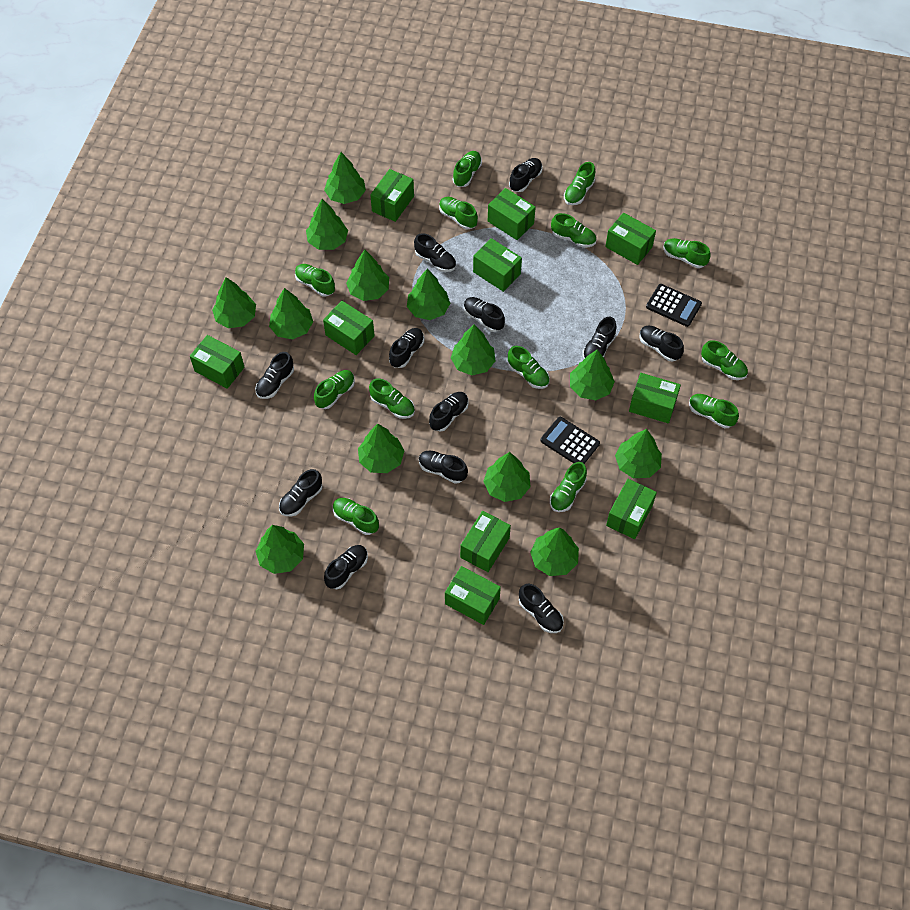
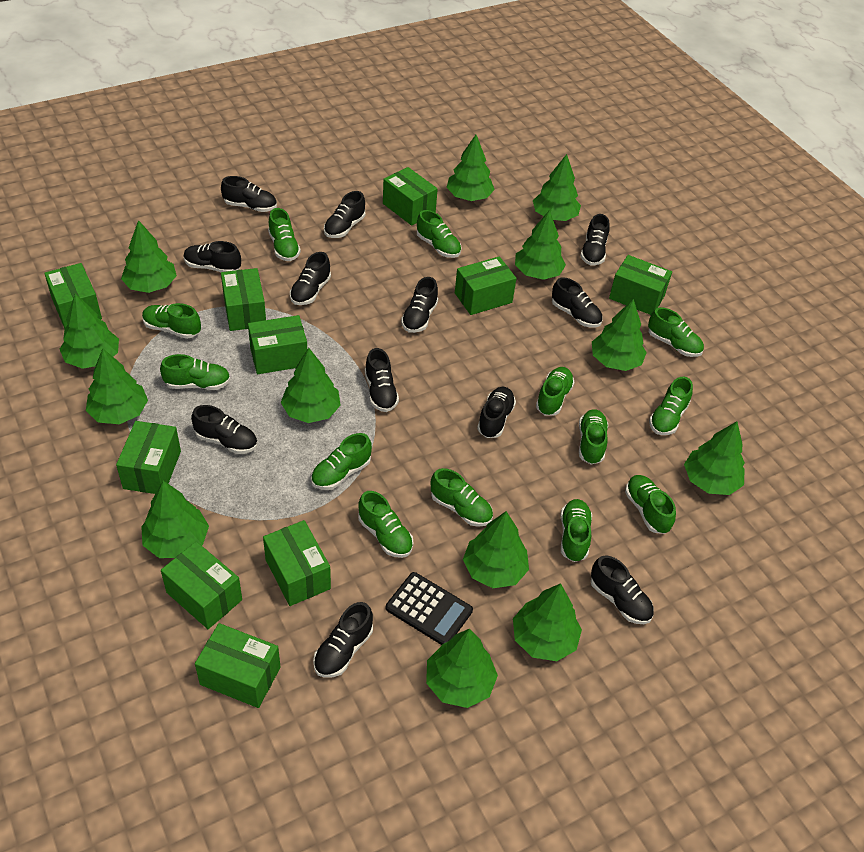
black calculator: [540,417,600,464] [646,284,702,327] = 2 -> [386,572,473,645] = 1

